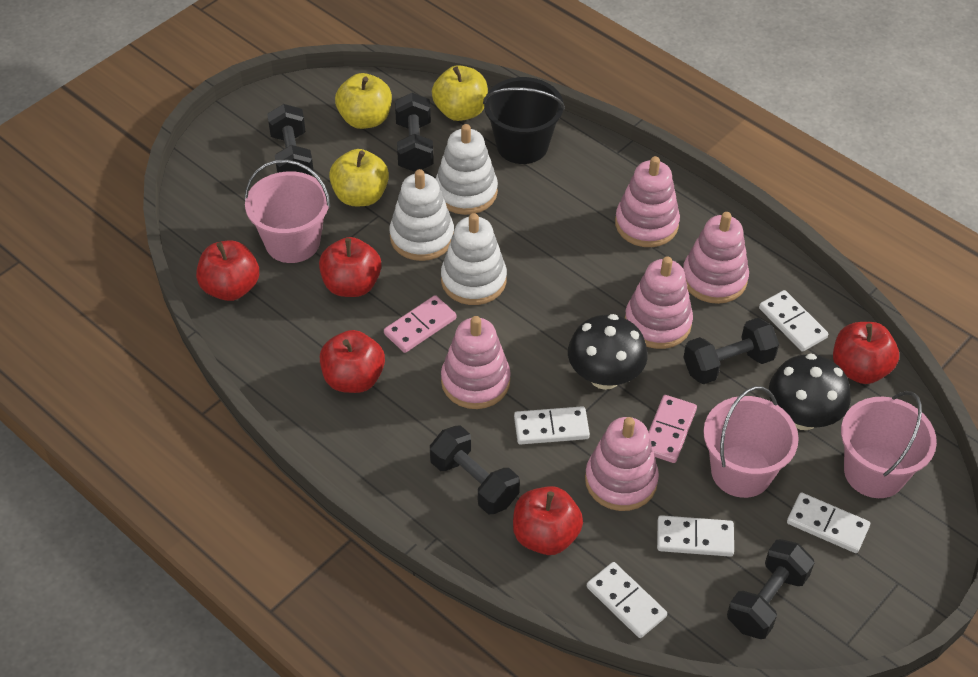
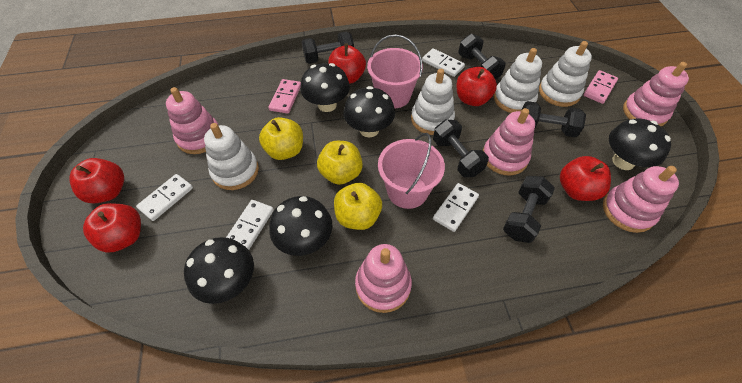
black bucket: [483,77,565,164] = 1 -> none = 0
black mushroom: [568,314,648,390] [769,354,851,430] = 2 -> [184,237,254,304] [269,196,333,256] [300,63,350,112] [343,86,395,137] [609,119,671,170] = 5
pink bucket: [244,160,330,263] [703,386,799,498] [841,391,937,498] = 3 -> [367,34,423,109] [378,133,445,209] = 2
white domino: [514,406,590,444] [587,562,667,638] [657,515,734,557] [759,290,828,352] [787,493,870,553] = 5 -> [136,174,193,221] [226,200,274,250] [422,48,465,77] [433,183,479,232] = 4
white stacking toy: [390,169,454,261] [436,124,498,215] [441,213,507,305] = 3 -> [204,123,259,190] [411,69,455,135] [494,48,542,113] [539,41,592,107] = 4

